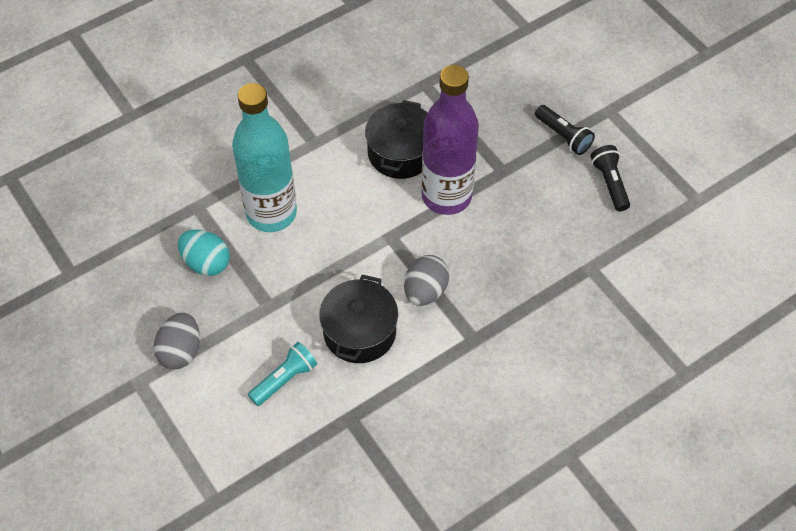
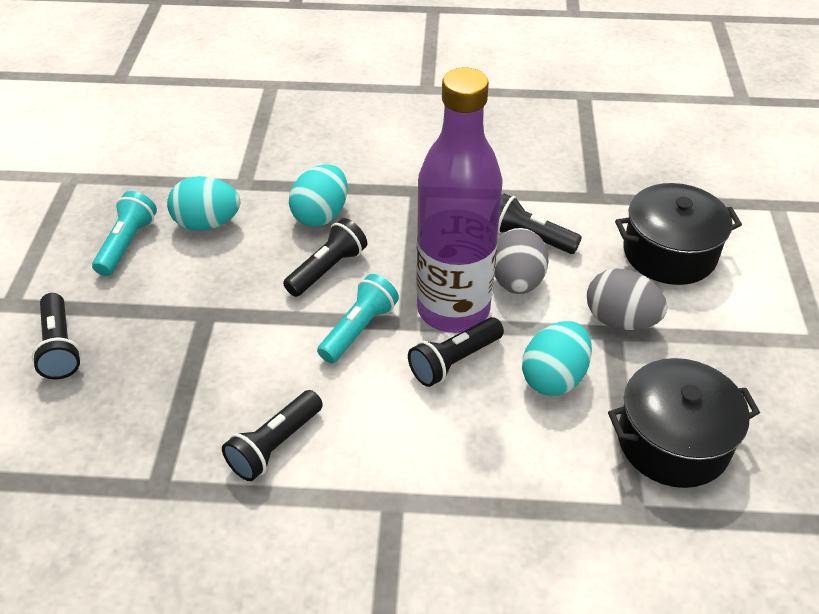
black flashlight: [535,105,595,155] [590,145,630,211] = 2 -> [32,293,81,380] [222,390,323,481] [283,218,367,297] [408,317,504,387] [498,194,582,254] = 5
turquoise bottle: [232,83,297,232] = 1 -> none = 0
turquoise egg: [178,230,230,276] = 1 -> [167,176,240,231] [289,164,348,227] [522,321,592,396] = 3
turquoise flashlight: [248,342,317,406] = 1 -> [92,191,157,276] [317,274,399,363] = 2

